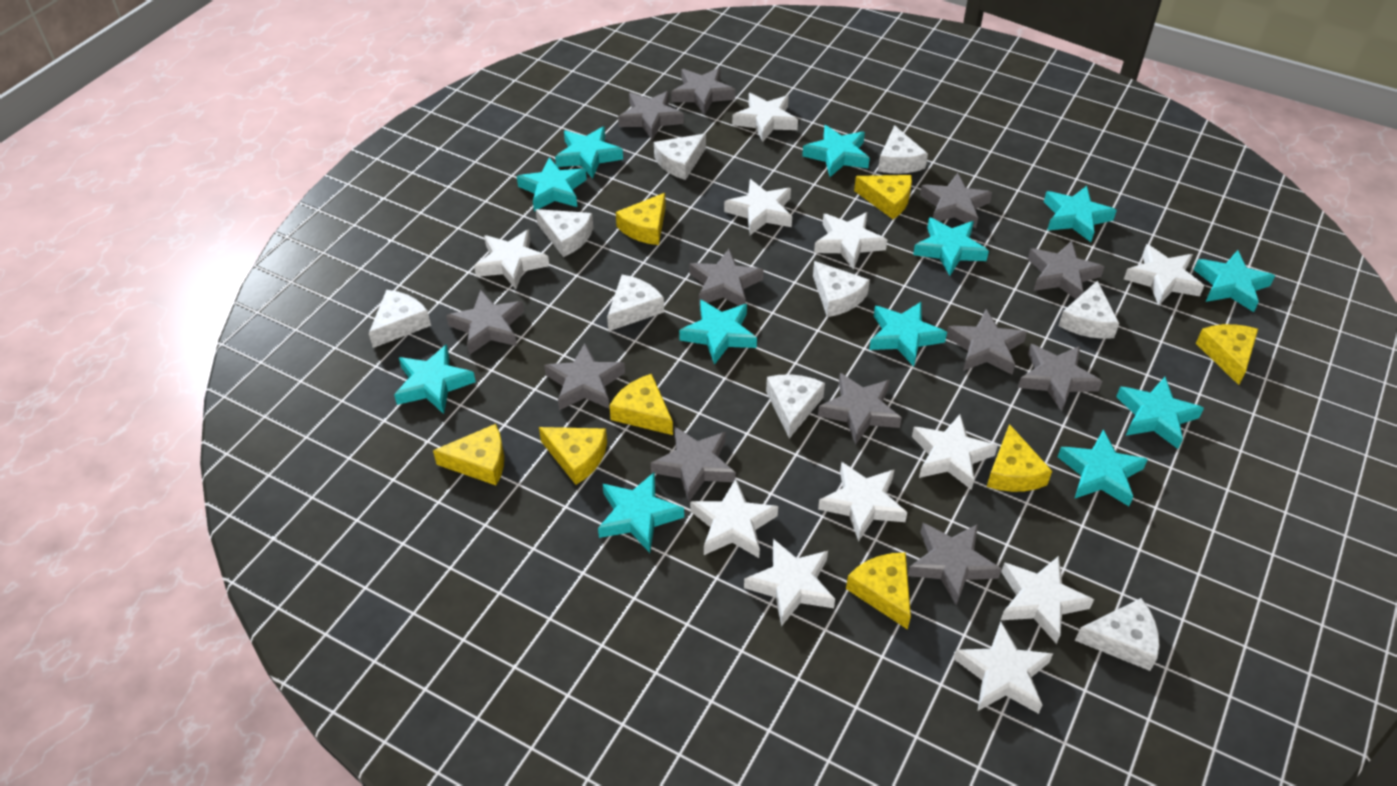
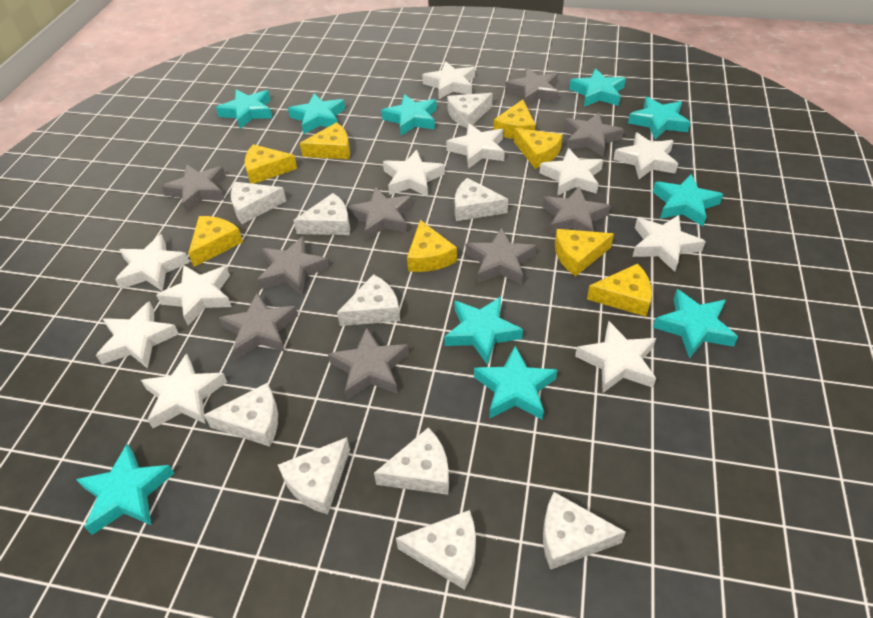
grey star: [446,290,524,355] [544,343,625,410] [618,91,684,140] [651,426,736,502] [671,68,735,115] [690,249,764,306] [818,373,902,445] [908,523,1002,606] [920,173,992,228] [946,309,1027,374] [1018,344,1102,411] [1028,241,1105,299] = 12 -> [161,164,226,213] [219,293,298,360] [257,236,329,295] [328,327,409,400] [347,187,412,240] [466,227,537,285] [505,68,559,106] [542,187,611,234] [564,112,624,157] = 9
turquoise star: [394,344,476,414] [517,157,587,212] [555,126,623,178] [598,472,684,553] [679,299,757,365] [802,125,870,177] [869,302,947,367] [913,217,989,276] [1044,186,1117,242] [1057,430,1148,506] [1116,377,1204,449] [1194,250,1275,312] = 12 -> [76,444,175,535] [216,90,272,129] [288,93,345,134] [381,94,437,136] [444,297,523,365] [474,346,558,420] [569,68,626,107] [628,97,691,139] [653,174,723,226] [653,289,738,359] = 10
white cheese: [369,290,431,348] [536,209,593,257] [607,275,664,331] [654,134,706,180] [766,374,825,439] [813,261,870,317] [878,125,928,174] [1058,280,1120,339] [1075,598,1160,671] = 9 -> [204,383,278,447] [231,182,286,224] [278,437,350,514] [293,193,350,235] [337,274,400,326] [374,427,449,495] [396,510,476,590] [447,93,492,128] [455,178,508,221] [543,492,626,570] = 10

